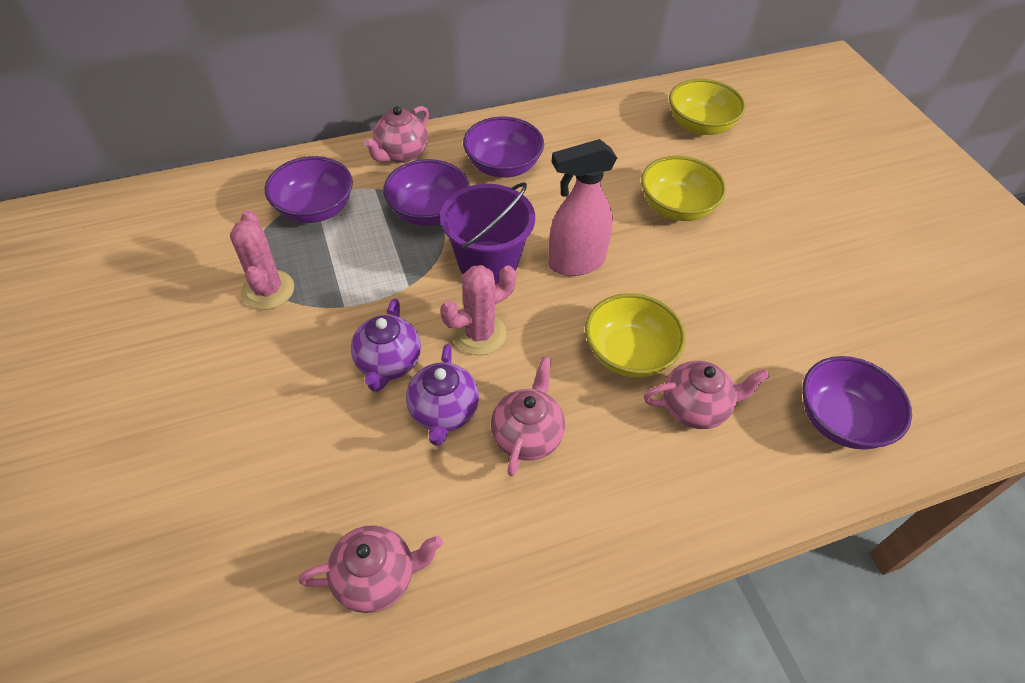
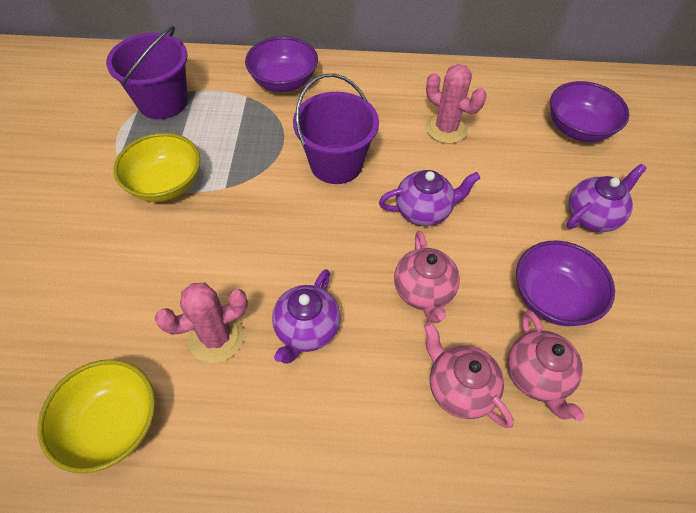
pink spray bottle: [548,139,617,276] = 1 -> none = 0
pink teapot: [299,525,443,613] [363,106,429,163] [491,357,565,477] [644,361,770,429] = 4 -> [394,231,460,323] [424,322,514,428] [508,311,585,422] = 3
purple bowl: [265,156,353,223] [383,159,470,226] [463,117,544,178] [802,356,912,450] = 4 -> [245,36,318,92] [516,240,615,326] [550,81,629,142] = 3
purple bucket: [440,183,535,285] = 1 -> [106,26,188,119] [293,74,379,184] = 2
purple teapot: [351,299,421,392] [406,344,479,446] = 2 -> [272,269,341,364] [379,170,480,226] [567,164,647,232] = 3
yellow bowl: [585,293,686,378] [641,156,726,221] [669,79,746,135] = 3 -> [38,359,155,473] [114,133,200,202] = 2

